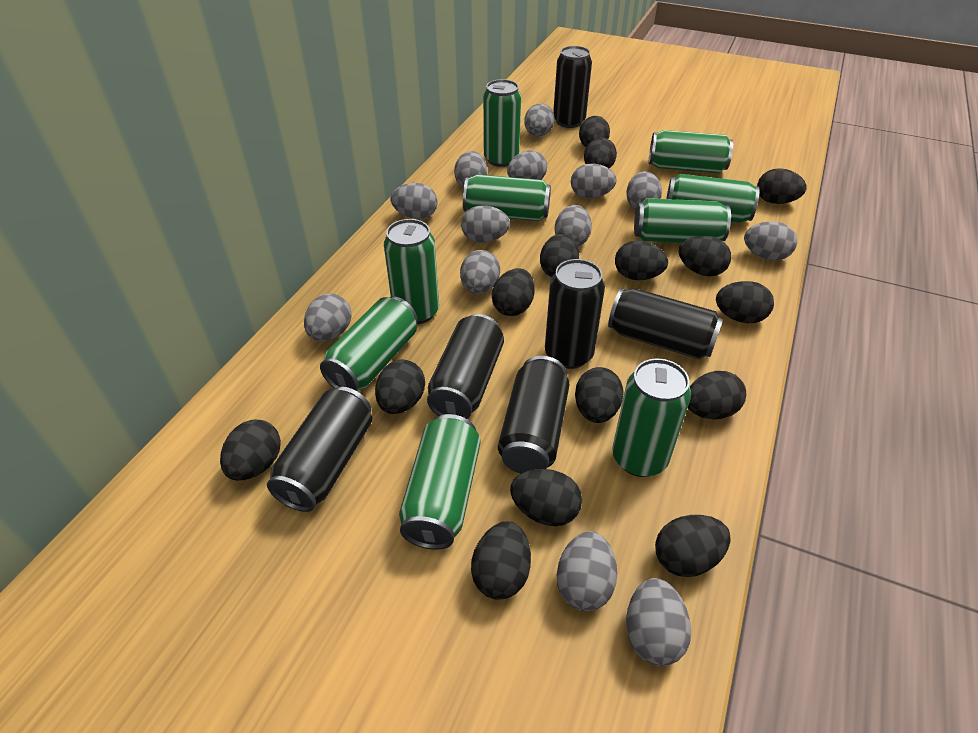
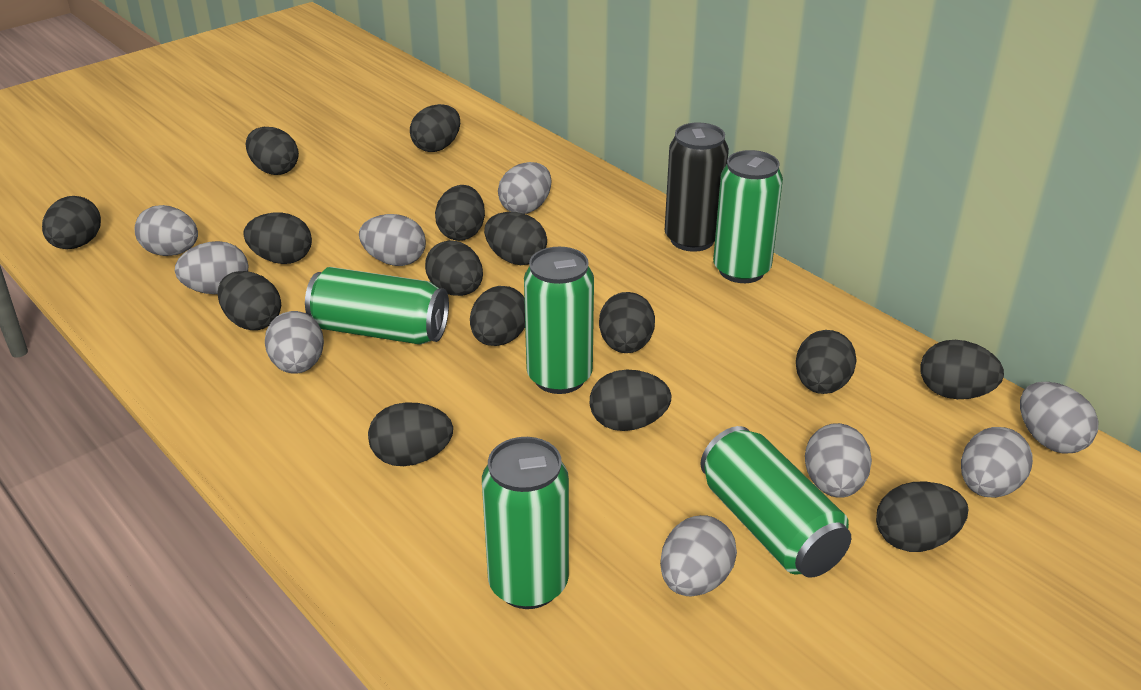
black can: [267,387,372,512] [427,314,504,419] [498,356,569,474] [545,259,605,369] [553,46,592,128] [608,288,723,359] = 6 -> [665,123,729,252] = 1
green can: [320,296,417,391] [384,219,439,324] [399,414,481,550] [463,174,551,221] [483,79,521,167] [612,359,691,477] [634,198,731,243] [649,130,733,173] [666,174,759,223] = 9 -> [305,267,449,345] [482,437,569,609] [524,247,594,394] [700,426,851,578] [713,150,783,283] = 5
grey egg: [304,293,351,341] [390,183,438,219] [454,151,487,188] [460,250,500,294] [461,205,510,243] [507,150,547,180] [524,103,555,136] [554,205,592,247] [557,531,617,611] [571,163,617,199] [626,578,691,666] [627,171,662,210] [744,222,797,260] = 13 -> [135,205,198,256] [175,241,248,294] [265,311,324,374] [359,214,426,266] [498,162,552,214] [660,515,737,596] [805,423,872,498] [961,427,1033,498] [1020,382,1098,454] = 9

